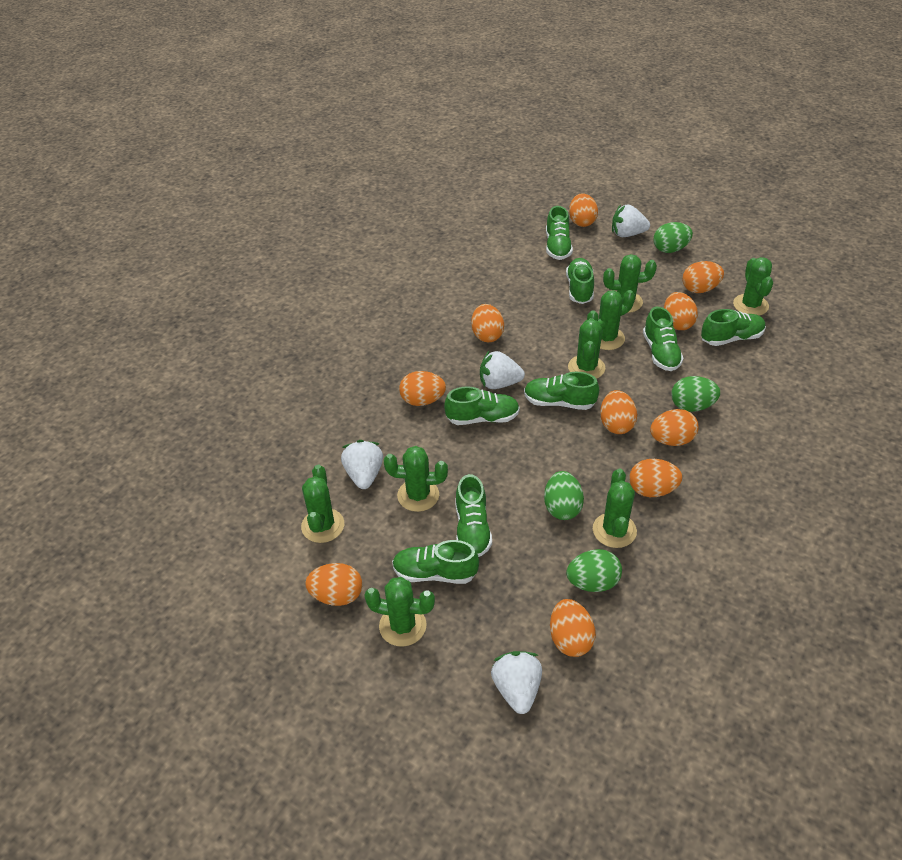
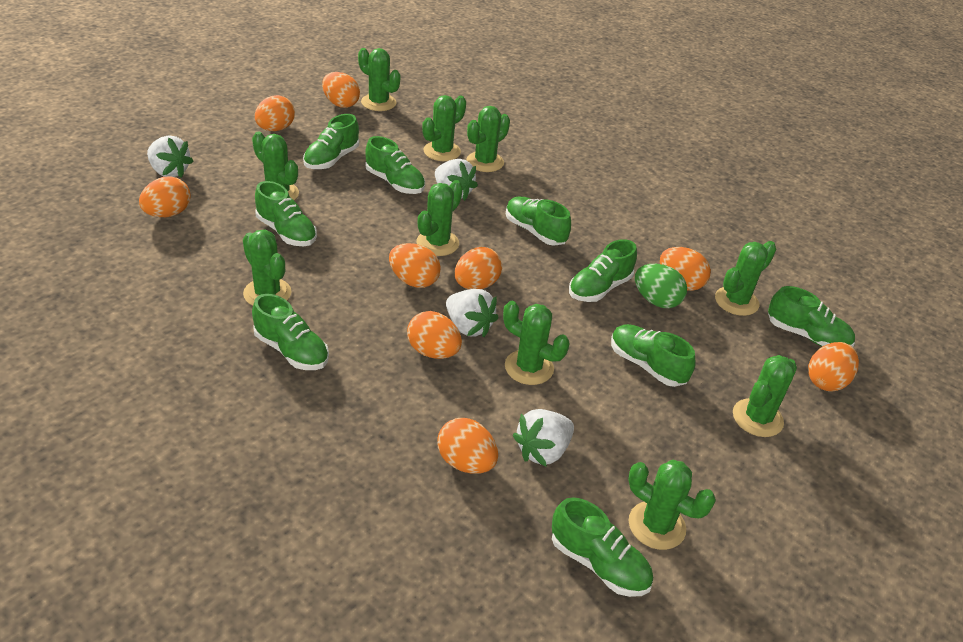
green cactus: [301,465,344,543] [364,577,435,647] [384,446,448,512] [568,318,605,379] [587,290,635,350] [593,469,637,548] [603,254,657,313] [733,257,773,316] = 8 -> [243,230,292,306] [252,132,299,200] [358,48,401,111] [416,180,463,256] [422,95,466,161] [466,106,510,172] [503,301,570,385] [628,460,716,550] [715,241,776,316] [733,355,797,437] = 10
green egg: [544,471,584,520] [566,549,622,592] [653,222,693,253] [671,376,720,412] = 4 -> [635,264,687,308] = 1
green shoe: [392,540,479,584] [444,386,520,425] [455,474,492,557] [524,372,599,410] [546,206,573,260] [566,258,594,304] [643,307,684,371] [701,309,766,346] = 8 -> [252,294,329,370] [255,181,317,246] [303,114,359,169] [365,136,425,194] [506,197,571,246] [552,497,653,597] [569,239,637,302] [611,324,696,387] [768,286,855,347] = 9
orange egg: [305,563,362,606] [399,371,446,406] [471,304,504,342] [550,599,596,657] [569,193,598,227] [600,390,637,434] [629,459,682,497] [650,409,699,446] [664,292,698,330] [682,261,724,293] = 10 -> [139,177,191,217] [255,95,295,131] [322,72,360,108] [389,243,441,288] [407,311,462,359] [438,418,498,474] [455,247,502,289] [660,247,711,291] [808,342,859,391] = 9

